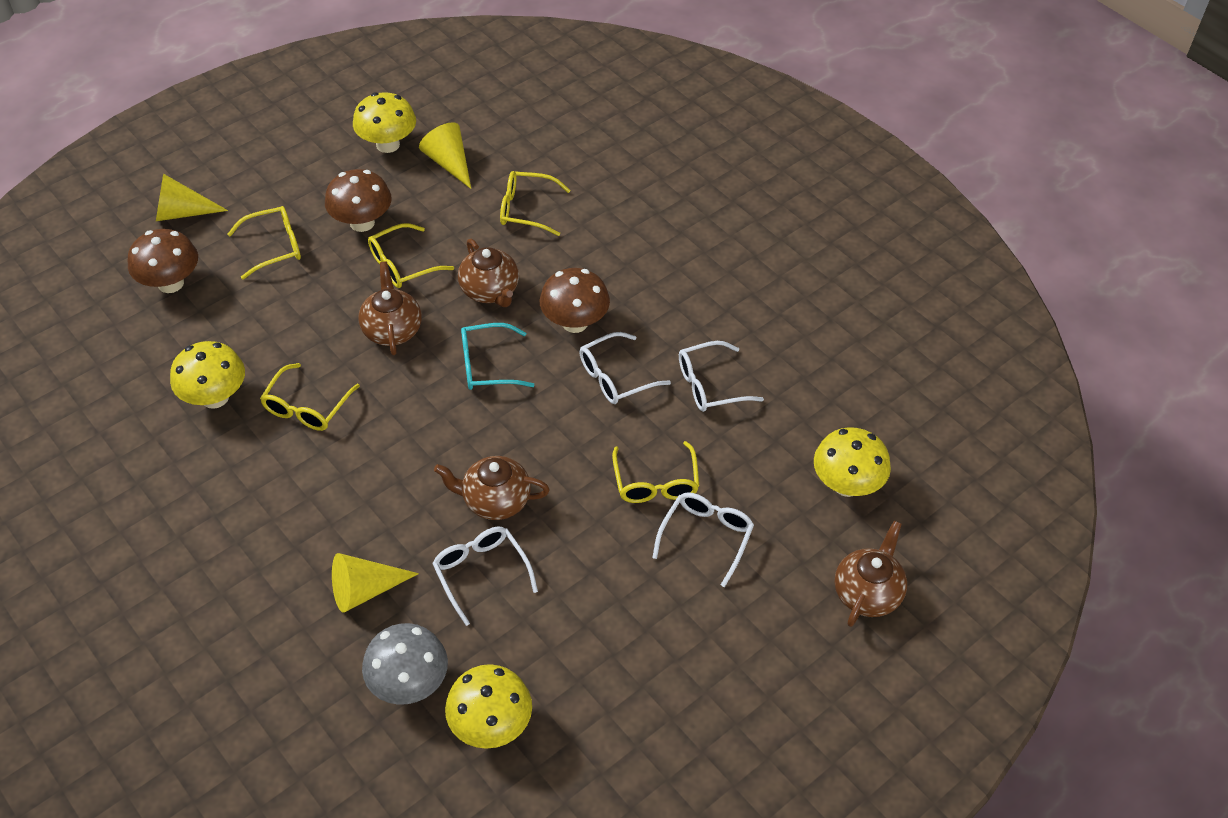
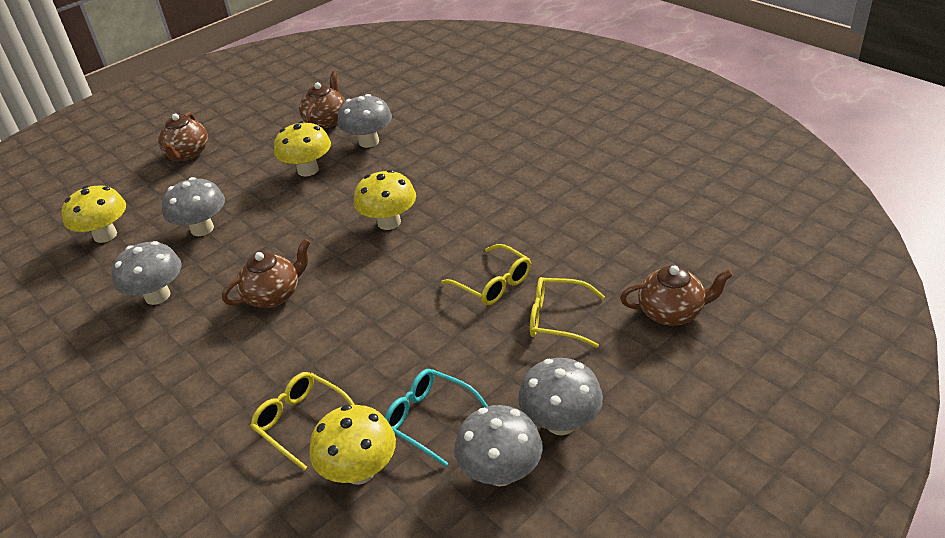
brown mushroom: [128,229,198,293] [325,169,392,232] [540,268,610,333] = 3 -> none = 0
grey mushroom: [362,623,448,705] = 1 -> [111,241,182,305] [162,177,225,236] [337,94,392,148] [454,405,543,486] [518,358,603,435] = 5
white glasses: [432,527,538,626] [579,332,671,404] [652,492,754,587] [679,341,764,412] = 4 -> none = 0
yellow cone: [156,174,228,221] [332,553,419,613] [419,122,471,189] = 3 -> none = 0
yellow glasses: [227,206,301,280] [260,363,360,431] [368,223,454,288] [500,171,571,236] [612,441,699,503] = 5 -> [250,372,355,470] [441,244,531,305] [530,277,605,348] = 3

